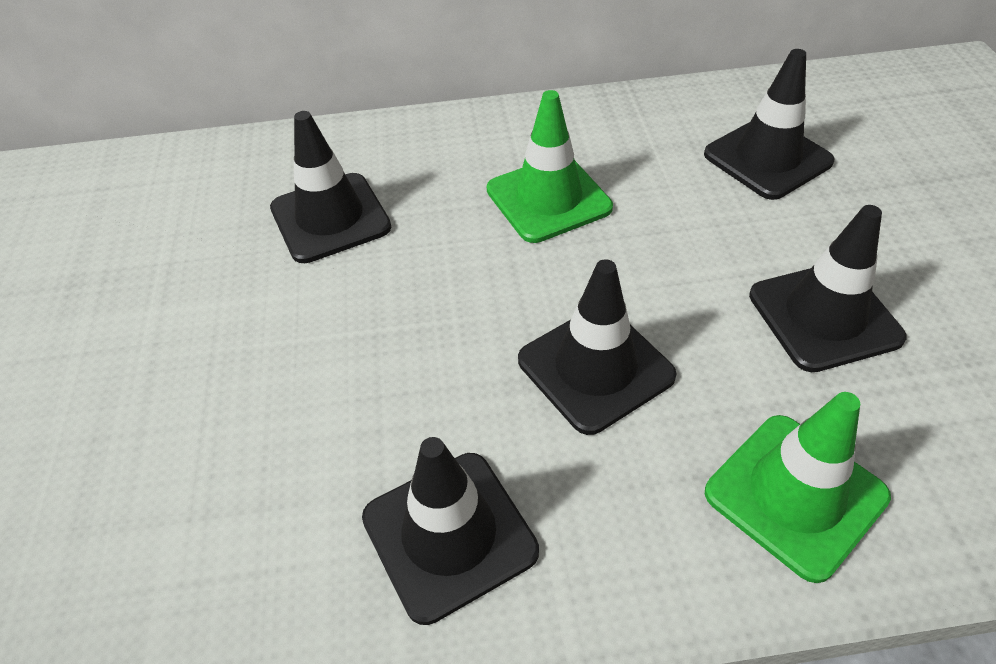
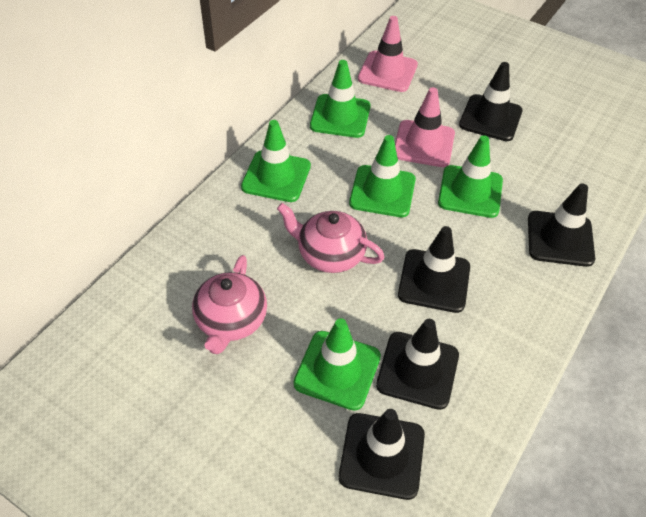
green traffic cone: [487,90,613,243] [705,392,891,583] = 2 -> [241,120,311,202] [293,318,381,411] [310,60,371,138] [349,135,416,217] [438,135,503,218] = 5
pink teapot: none = 0 -> [192,255,267,354] [277,203,385,273] = 2
pink traffic cone: none = 0 -> [358,16,418,92] [395,87,455,167] = 2

